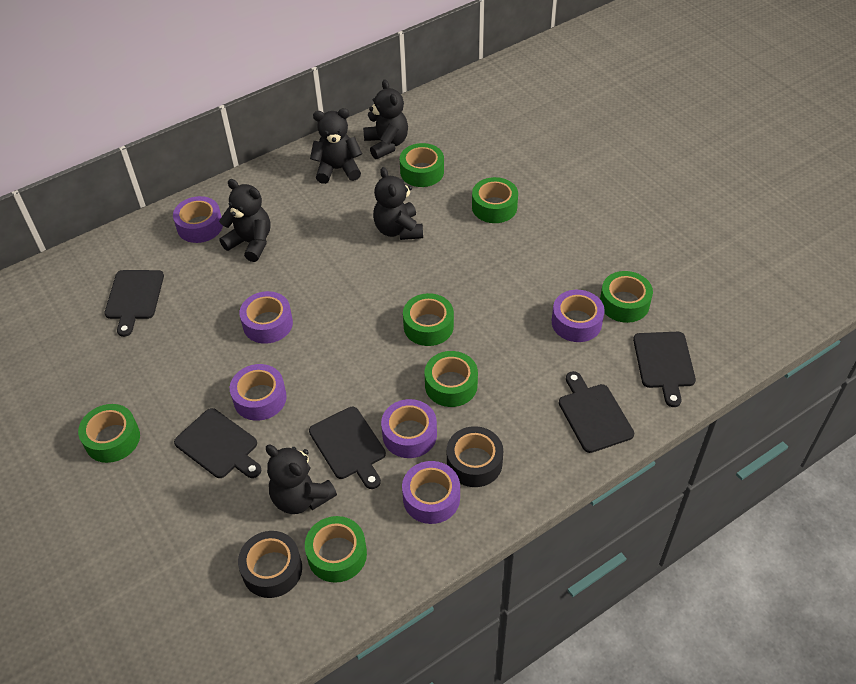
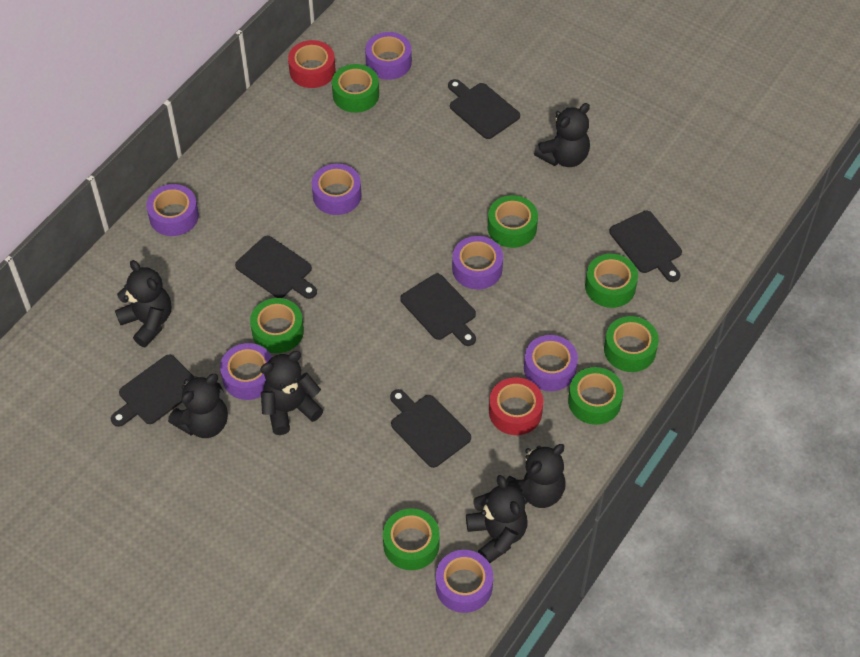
black cutting board: [105,270,164,337] [174,408,261,478] [309,407,386,489] [559,371,634,453] [633,332,696,407] = 5 -> [111,354,194,427] [235,236,317,299] [390,389,471,468] [400,274,476,346] [448,79,520,139] [609,211,682,282] = 6
black tape: [238,531,302,598] [447,426,503,487] = 2 -> none = 0
black teddy bear: [219,179,270,262] [266,445,337,514] [310,108,362,184] [363,80,408,159] [373,167,423,240] = 5 -> [115,260,171,347] [168,374,228,438] [260,351,323,435] [466,475,527,563] [506,444,566,508] [534,103,590,167] = 6
purple tape: [173,196,223,243] [230,364,287,421] [239,291,293,344] [381,399,437,458] [402,461,460,524] [552,290,605,342] = 6 -> [146,184,199,236] [220,343,272,400] [312,164,361,215] [365,32,412,80] [436,550,493,613] [452,236,503,289] [524,335,578,391] = 7
red tape: none = 0 -> [288,40,335,88] [489,377,543,435] = 2

